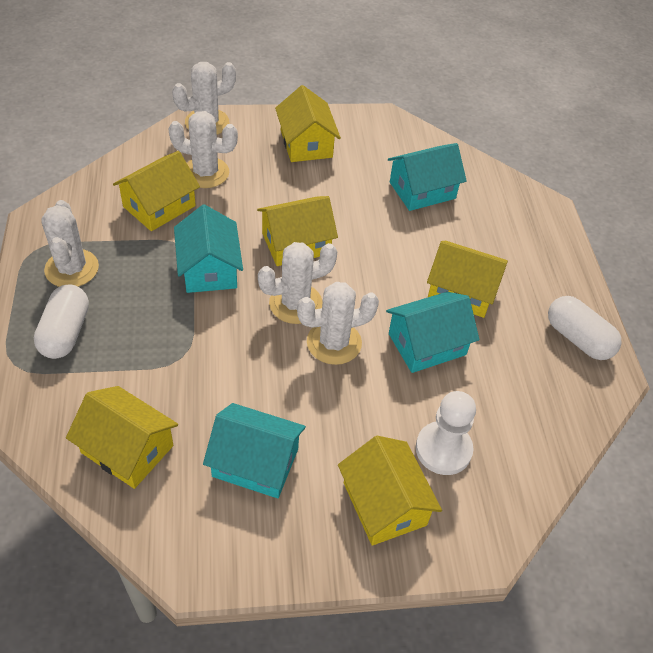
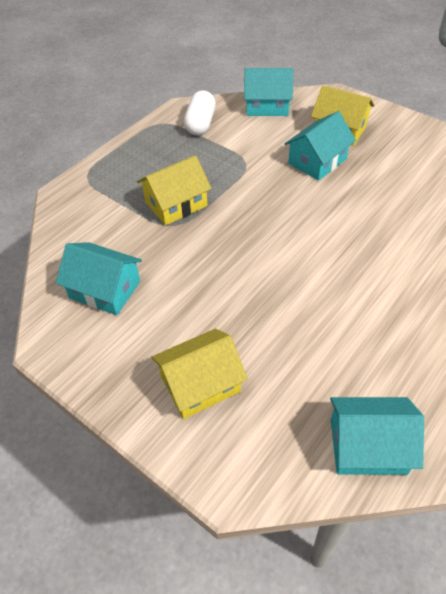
white cactus: [41,200,99,287] [168,111,238,188] [172,62,236,135] [258,242,337,324] [297,282,379,365] = 5 -> none = 0
white capsule: [34,285,89,359] [548,296,622,360] = 2 -> [184,90,216,135] = 1
white pawn: [416,391,476,475] = 1 -> none = 0
yellow house: [66,386,178,489] [113,151,200,231] [257,196,338,266] [275,85,341,162] [338,436,442,546] [427,241,508,318] = 6 -> [137,155,212,225] [151,328,248,419] [311,85,375,146] = 3

